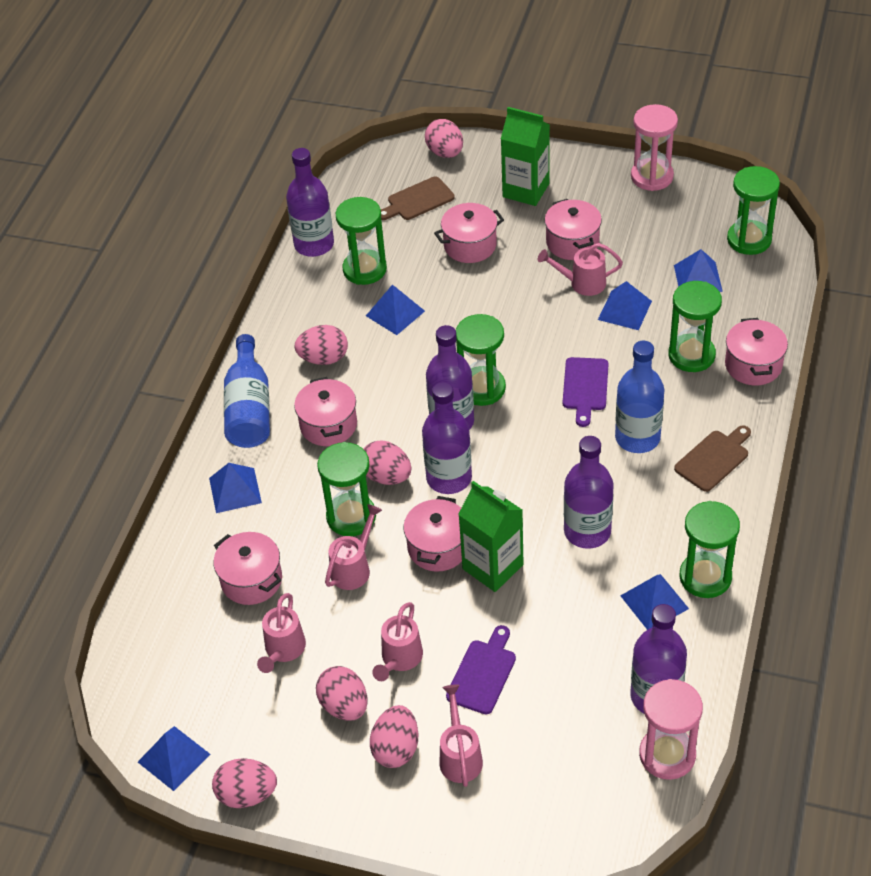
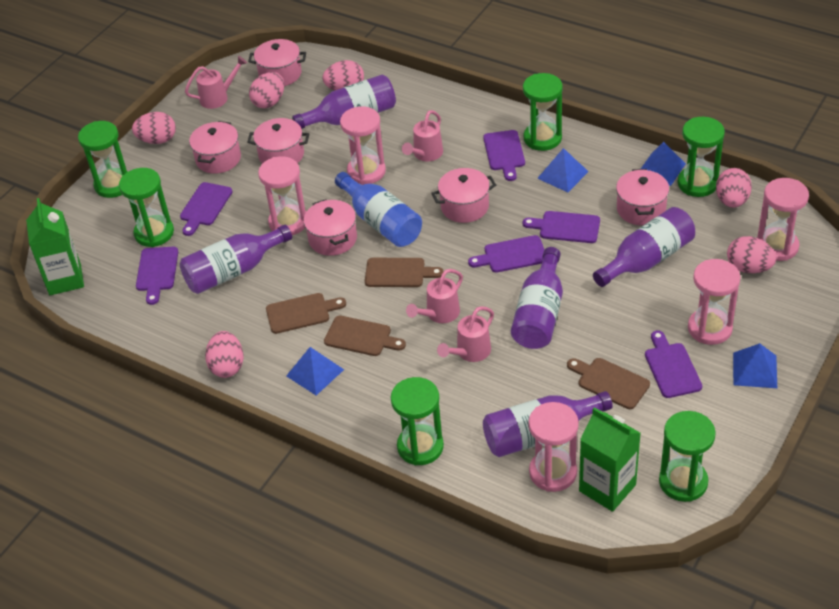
blue bottle: [224,334,270,448] [615,340,664,453] = 2 -> [335,172,422,247] = 1
blue pyramid: [138,726,210,791] [209,463,262,513] [366,284,425,335] [598,281,652,330] [620,574,689,630] [674,249,723,292] = 6 -> [286,347,344,395] [537,148,589,192] [641,142,686,186] [733,343,777,388] = 4
brown cutting board: [381,176,455,220] [674,425,751,492] = 2 -> [266,293,346,334] [324,316,406,356] [365,258,443,287] [567,358,650,409] = 4
pink hourglass: [631,104,678,191] [639,679,703,780] = 2 -> [258,156,306,235] [340,106,386,185] [528,402,579,492] [688,259,740,345] [757,178,809,261] = 5
pink watering can: [257,593,306,673] [325,504,382,590] [372,602,423,681] [440,685,483,787] [538,243,623,296] = 5 -> [185,56,247,109] [402,110,443,161] [406,269,463,323] [437,306,494,362] = 4
purple cutting board: [446,625,516,714] [563,357,609,427] = 2 -> [136,247,178,305] [180,182,233,236] [468,235,545,273] [483,130,525,181] [523,211,600,243] [645,330,702,398] = 6

